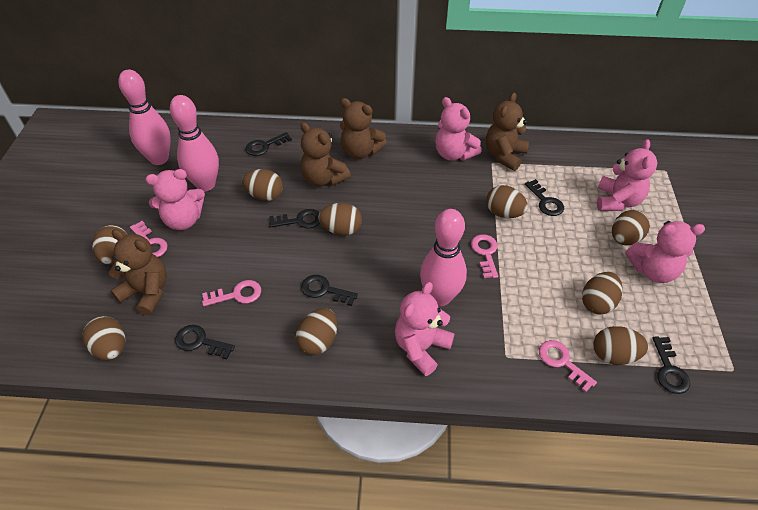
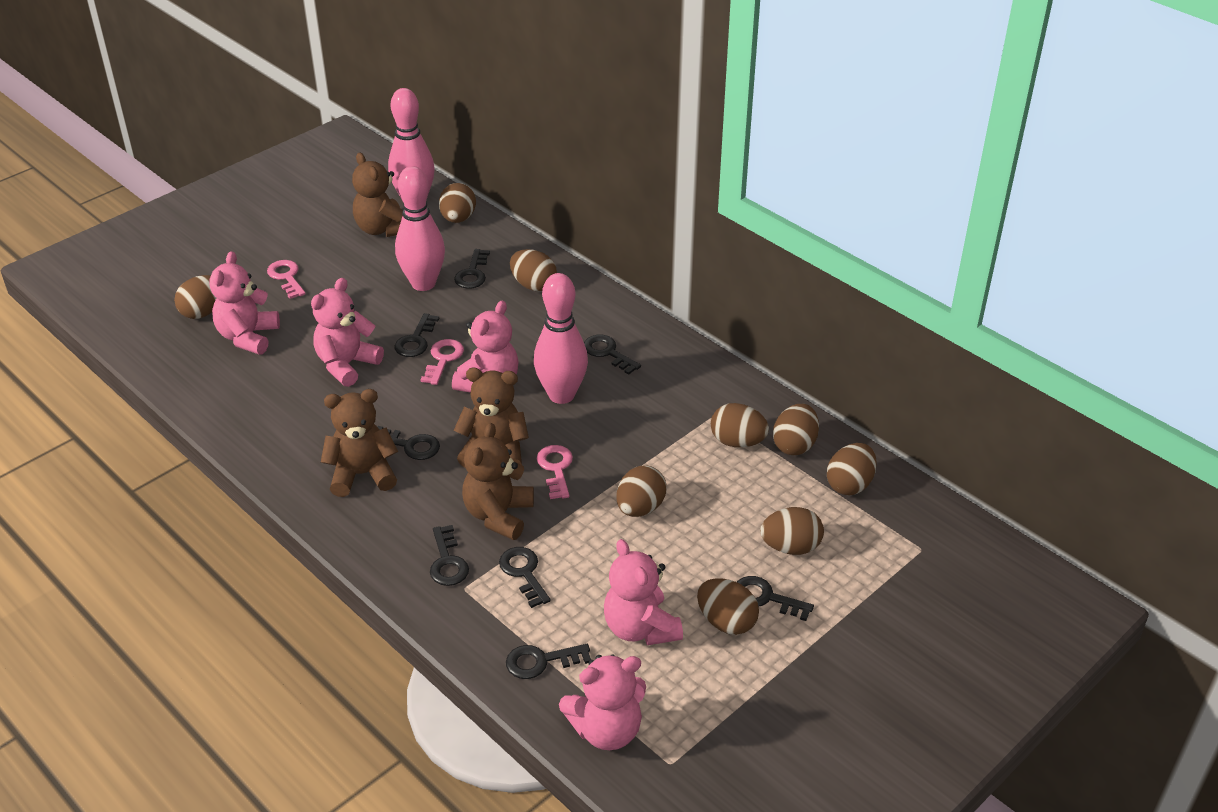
black key: [175,325,235,360] [246,132,292,156] [269,209,320,229] [301,275,358,306] [525,179,564,216] [652,336,690,394] = 6 -> [377,426,440,460] [394,313,439,357] [430,525,469,586] [454,249,490,289] [499,547,551,608] [506,644,591,679] [584,335,641,375] [737,576,814,621] = 8
pink key: [130,221,168,257] [202,280,261,306] [471,234,498,278] [539,340,597,393] = 4 -> [267,260,306,299] [421,339,464,385] [536,445,573,499] = 3

